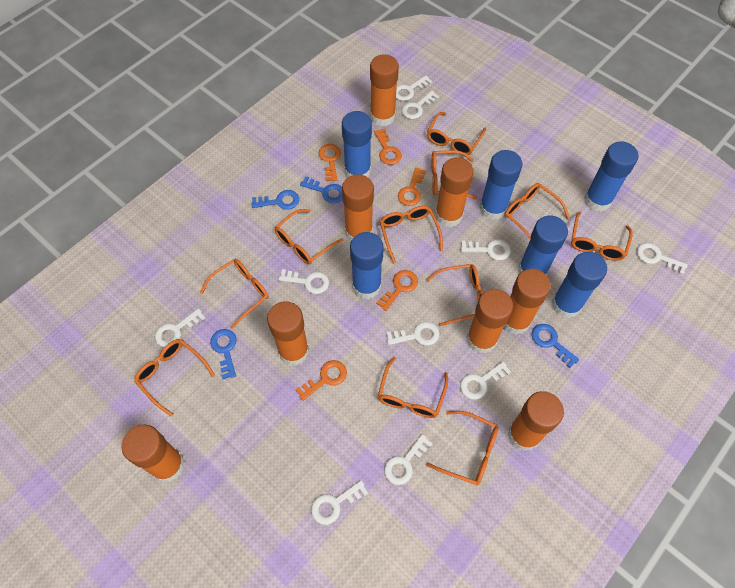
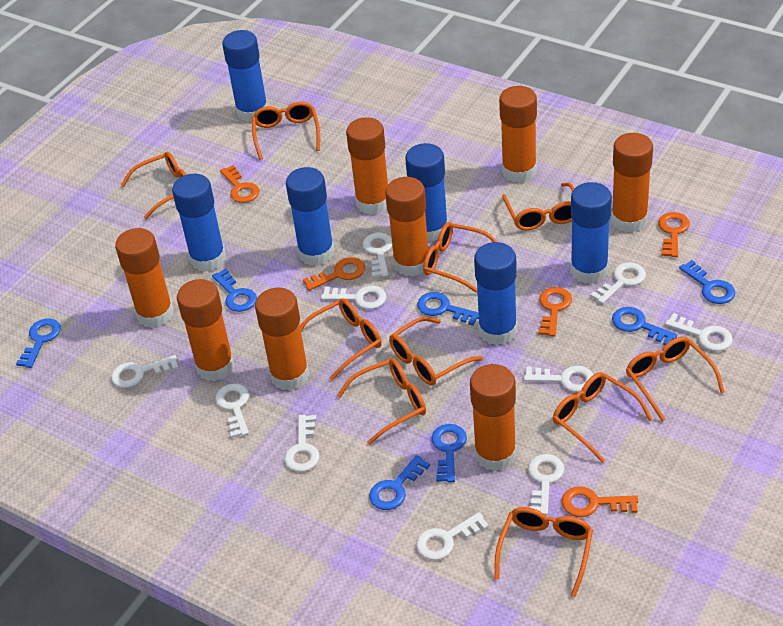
blue key: [210,329,237,379] [252,190,299,210] [300,176,343,203] [532,324,579,368] = 4 -> [16,318,61,368] [212,269,257,312] [369,455,430,510] [417,292,479,326] [431,424,467,483] [612,307,677,345] [679,260,735,304] = 7
orange glasses: [134,339,215,416] [200,259,269,329] [275,209,343,264] [378,357,448,418] [380,206,443,263] [426,264,484,326] [426,411,498,485] [427,112,486,155] [431,150,477,199] [504,183,570,239] [571,212,633,261] = 11 -> [121,151,187,219] [252,101,320,160] [300,298,382,380] [337,358,426,445] [389,317,483,385] [423,222,497,293] [495,507,593,597] [502,183,575,231] [553,372,653,463] [626,337,725,422] = 10

